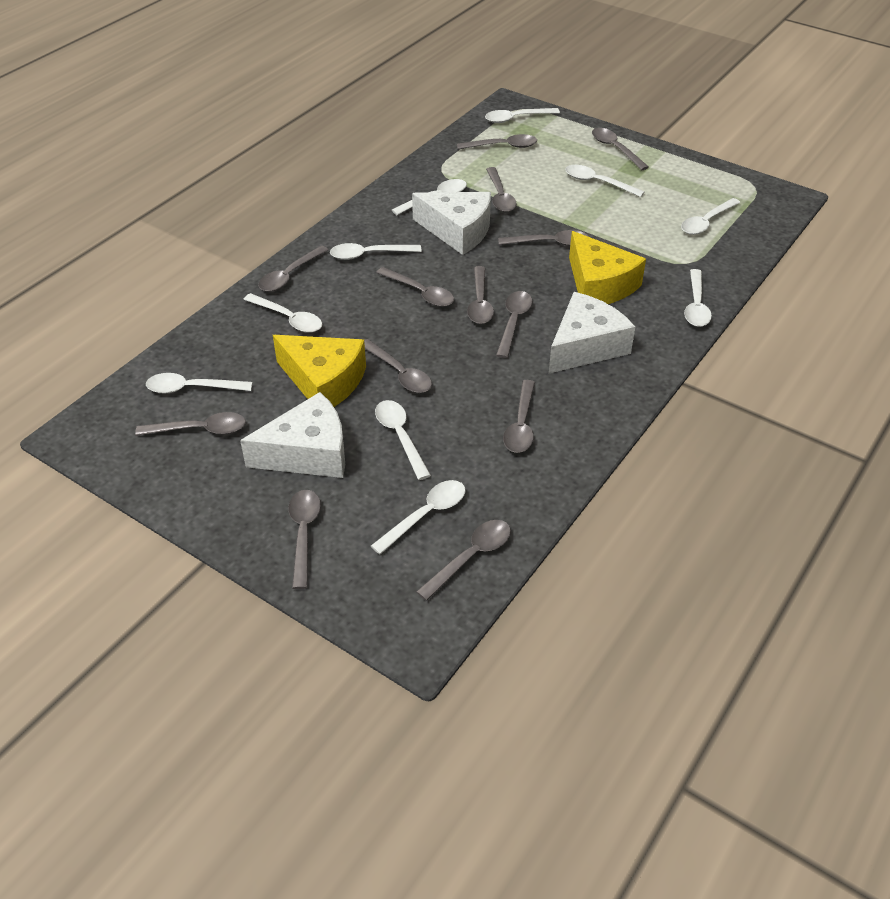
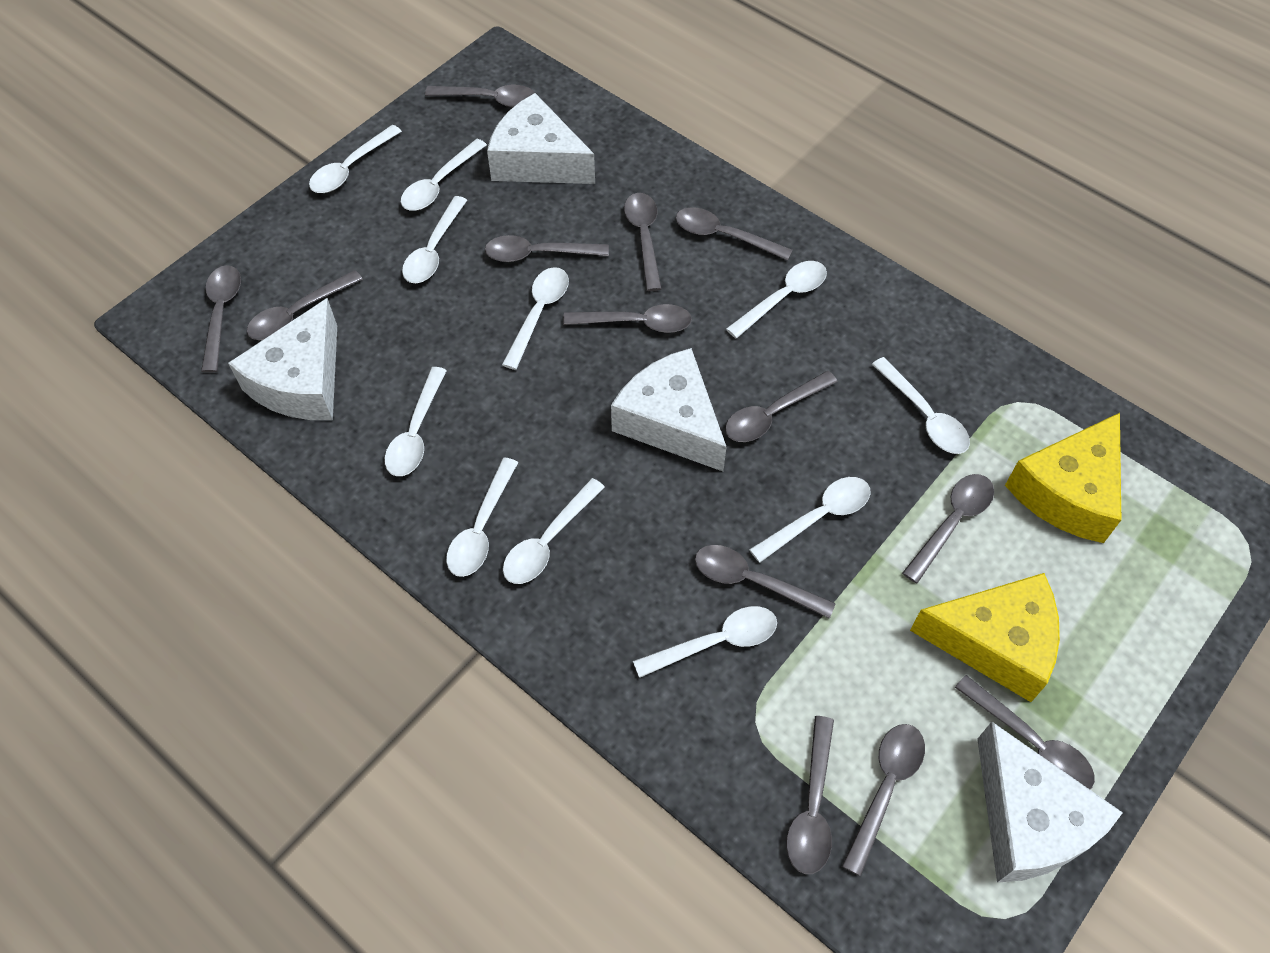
white cheese: [240,392,345,478] [412,192,491,255] [549,292,635,373] = 3 -> [228,298,337,420] [487,93,595,184] [611,348,726,472] [977,722,1123,883] = 4
white spoon: [146,373,253,394] [243,293,322,333] [330,243,422,260] [371,480,466,554] [375,400,431,480] [392,179,467,215] [485,108,560,123] [565,165,645,197] [681,198,740,235] [684,269,712,327] = 10 -> [309,125,402,193] [384,367,447,476] [401,139,487,211] [402,196,467,283] [446,457,518,577] [502,267,569,370] [503,478,605,584] [633,606,777,678] [726,261,827,338] [749,477,871,563] [872,357,970,454] = 11

